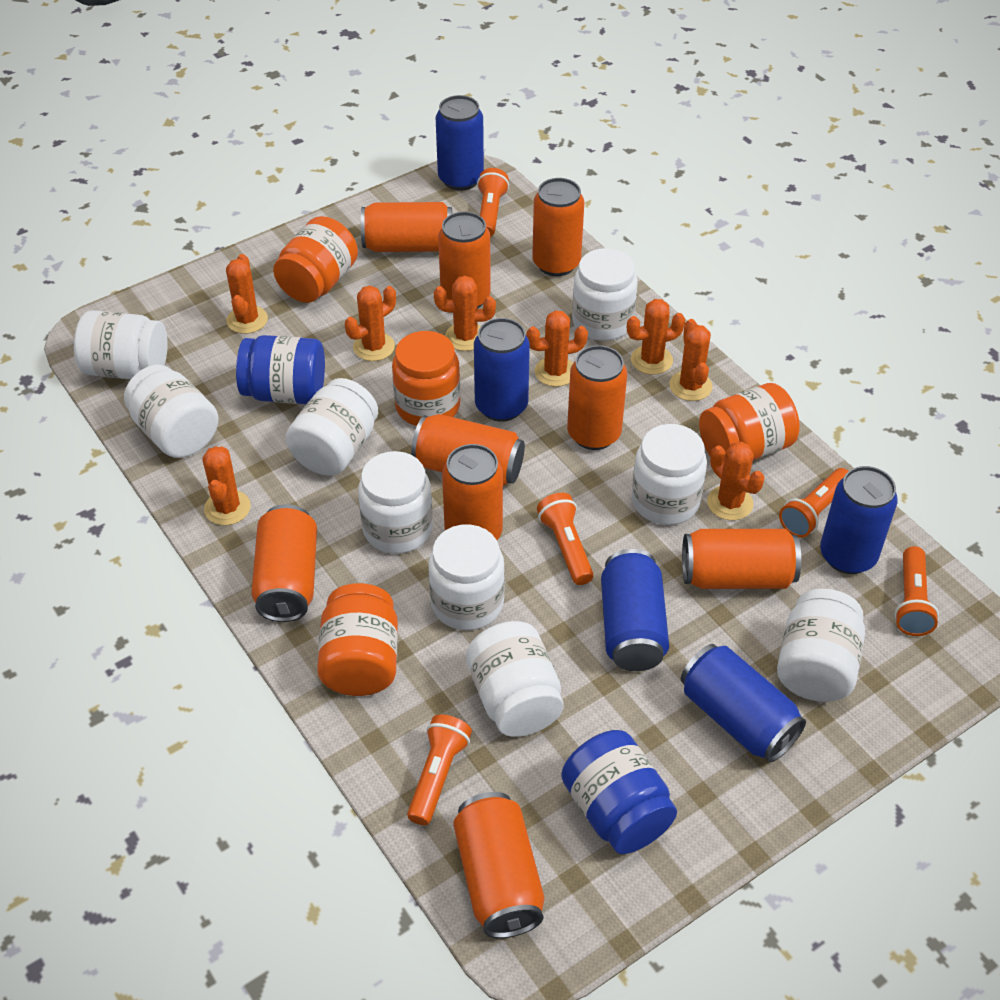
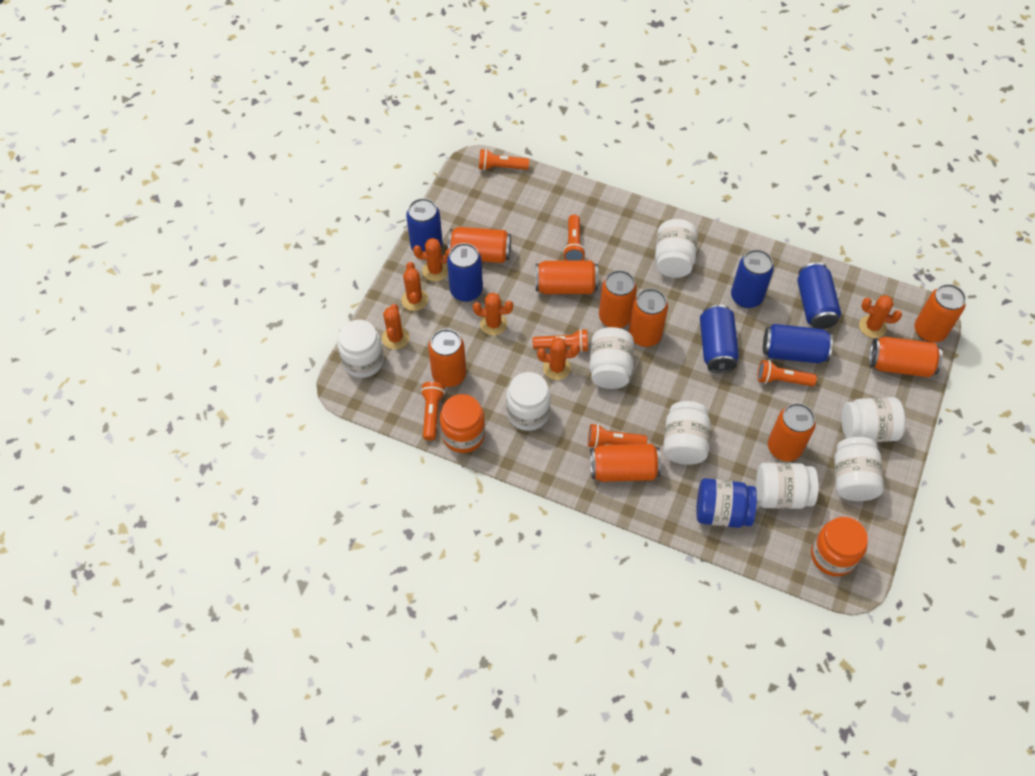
blue can: [436,95,484,191] [474,318,530,422] [601,549,669,671] [681,644,806,762] [820,466,898,574] = 5 -> [406,198,443,251] [447,243,483,302] [700,304,739,373] [731,250,774,308] [763,324,833,363] [797,262,841,329] = 6
blue jar: [236,335,325,404] [561,730,677,854] = 2 -> [696,478,757,528] = 1
orange cactus: [202,446,251,525] [226,254,268,334] [345,286,396,361] [434,276,496,351] [526,310,588,387] [627,299,685,375] [669,319,712,401] [707,442,765,520] = 8 -> [382,304,409,350] [401,262,428,311] [413,238,451,281] [473,292,513,335] [537,337,579,380] [859,295,902,338] = 6
orange flashlight: [407,714,472,825] [477,168,509,237] [537,493,594,585] [779,468,848,538] [894,546,939,636] = 5 -> [421,382,445,441] [479,149,529,171] [533,329,588,352] [563,214,586,261] [588,424,647,448] [757,360,817,386] = 6
orange jar: [273,216,358,303] [317,583,398,696] [392,331,461,426] [699,383,800,460] = 4 -> [440,394,485,453] [811,517,868,576] = 2
white jar: [74,310,168,379] [124,365,219,458] [286,378,378,475] [358,451,433,554] [428,524,505,630] [466,621,564,737] [572,248,638,341] [631,424,707,525] [777,588,865,702] = 9 -> [337,320,384,378] [506,372,550,431] [590,327,634,389] [655,219,698,278] [663,401,710,465] [756,463,818,509] [834,437,884,501] [841,397,906,442] = 8

